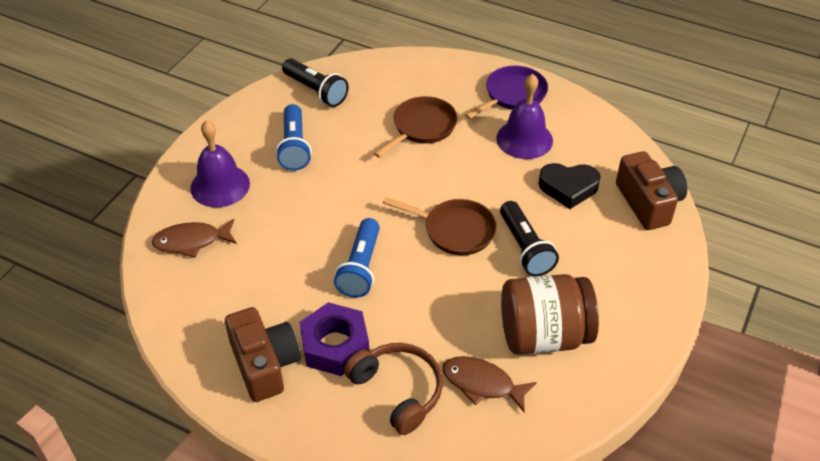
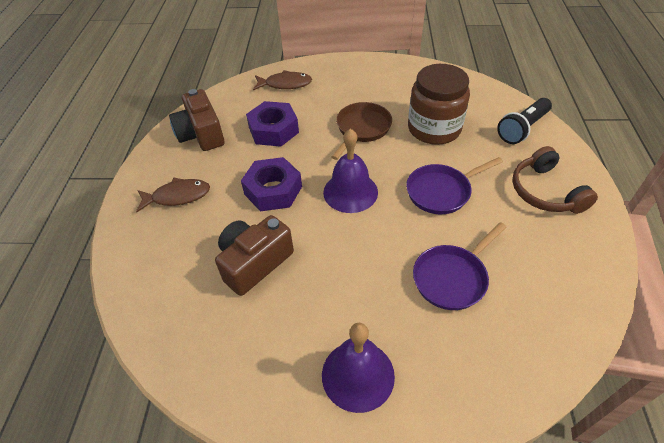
black flashlight: [282,59,349,107] [500,201,559,276] = 2 -> [497,98,552,144] = 1
black heart: [538,163,601,209] = 1 -> none = 0
blue flashlight: [276,104,312,170] [334,218,380,298] = 2 -> none = 0
brown pan: [374,96,458,158] [383,197,497,255] = 2 -> [332,102,392,160] = 1
purple nut: [299,302,369,376] = 1 -> [241,157,302,212] [246,101,299,147] = 2
purple pan: [465,66,548,119] = 1 -> [406,157,503,214] [413,222,506,310] = 2

